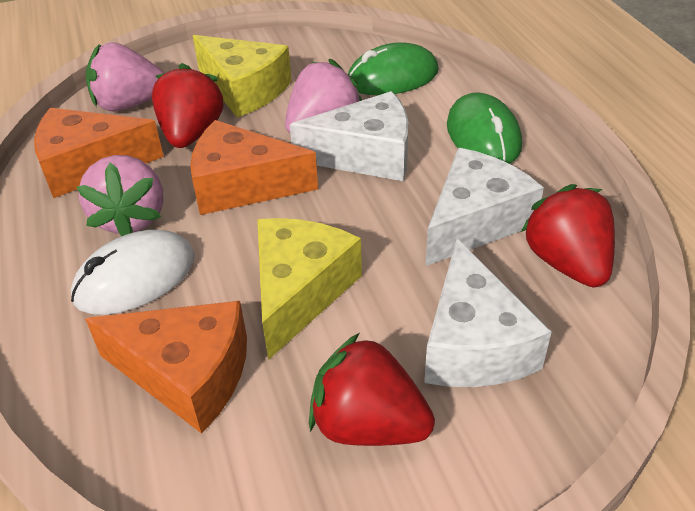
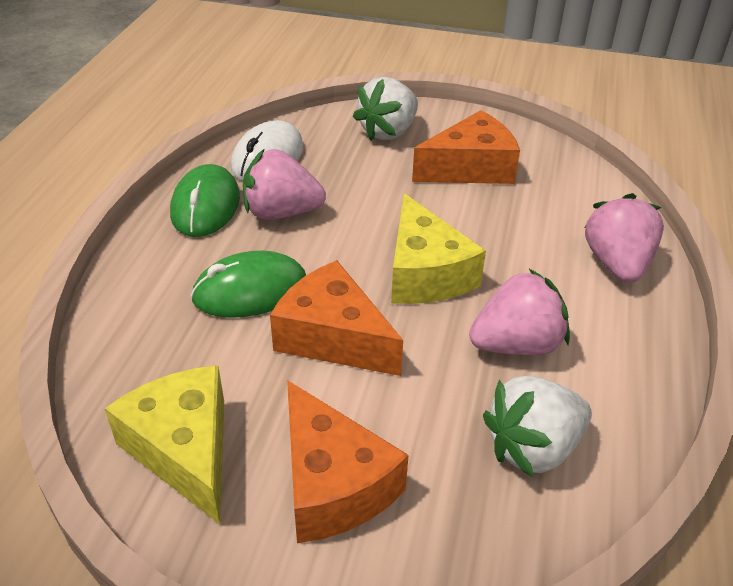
red strawberry: [152,63,224,148] [309,333,435,446] [521,184,615,287] = 3 -> none = 0
white cheese: [290,91,408,181] [424,239,552,387] [425,148,544,266] = 3 -> none = 0
white strawberry: none = 0 -> [353,77,418,141] [483,376,592,478] = 2

